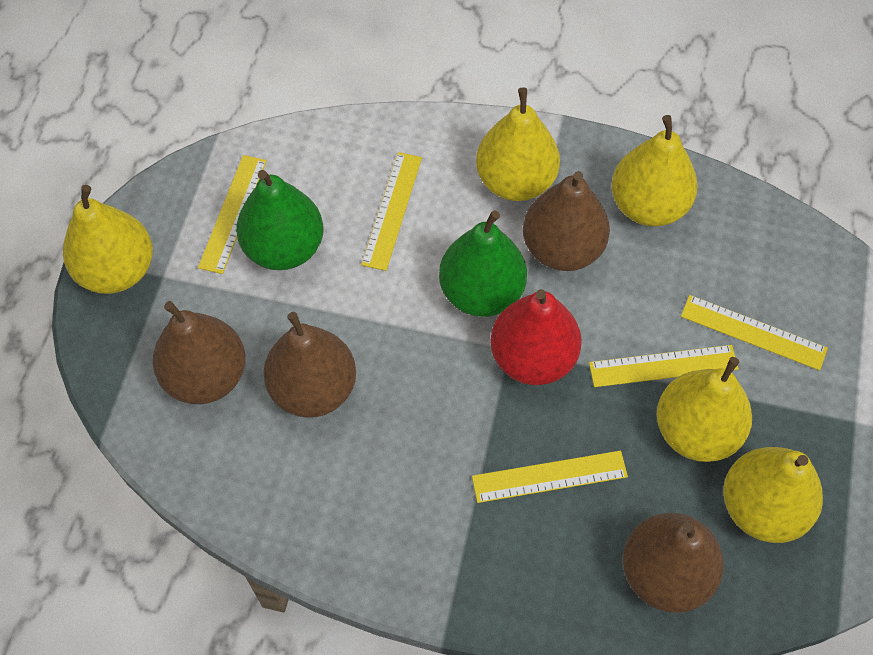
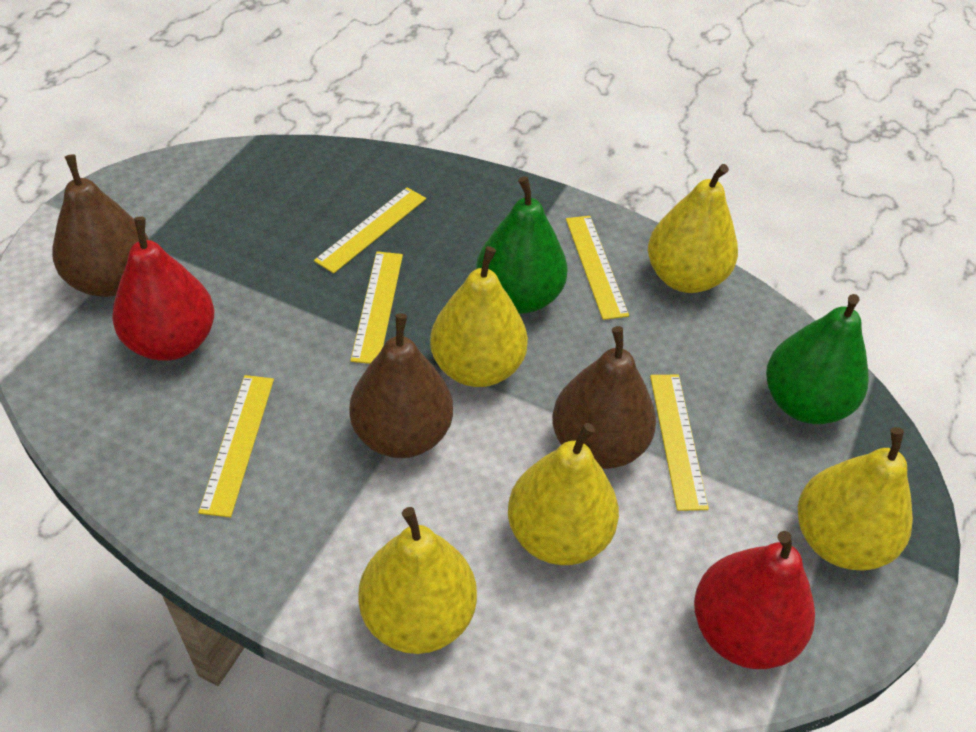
brown pear: [153,301,246,404] [264,312,356,418] [523,171,610,271] [623,513,724,613] = 4 -> [52,154,149,297] [349,313,453,458] [552,326,656,469] = 3
red pear: [490,289,582,385] = 1 -> [112,217,214,361] [694,531,815,669] = 2

